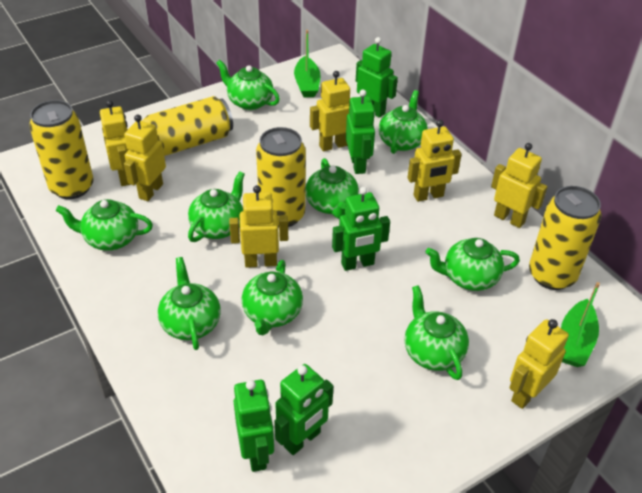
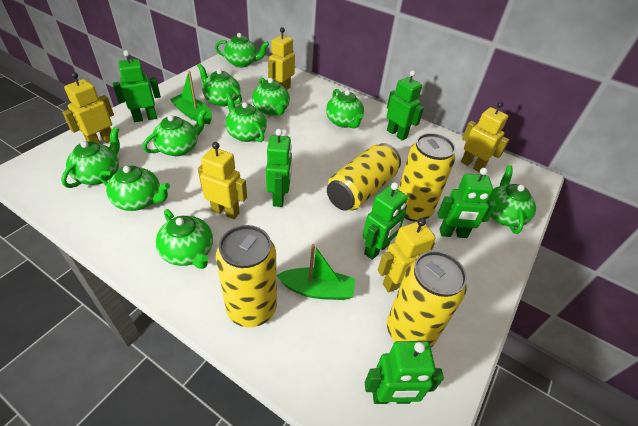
green robot: [234,380,274,472] [274,364,333,455] [332,187,390,271] [346,90,375,174] [356,37,398,118] = 5 -> [113,50,161,122] [266,129,292,207] [362,182,408,260] [365,341,444,404] [387,70,424,141] [438,168,497,238] = 6
green teapot: [56,199,153,251] [158,257,221,350] [188,171,245,242] [216,60,280,110] [242,260,303,335] [306,158,359,219] [379,90,428,154] [404,285,469,380] [426,238,520,291] = 9 -> [61,127,120,188] [99,166,170,211] [143,109,207,156] [156,209,213,269] [197,63,242,107] [215,33,269,67] [225,93,267,142] [252,78,290,116] [326,89,364,128] [488,165,536,234] = 10
yellow robot: [100,100,131,186] [124,115,166,201] [229,185,288,268] [310,71,350,151] [407,120,462,202] [491,143,548,228] [509,319,569,409] = 7 -> [62,72,114,144] [198,142,247,219] [268,27,295,90] [378,218,436,293] [461,102,509,173] = 5

